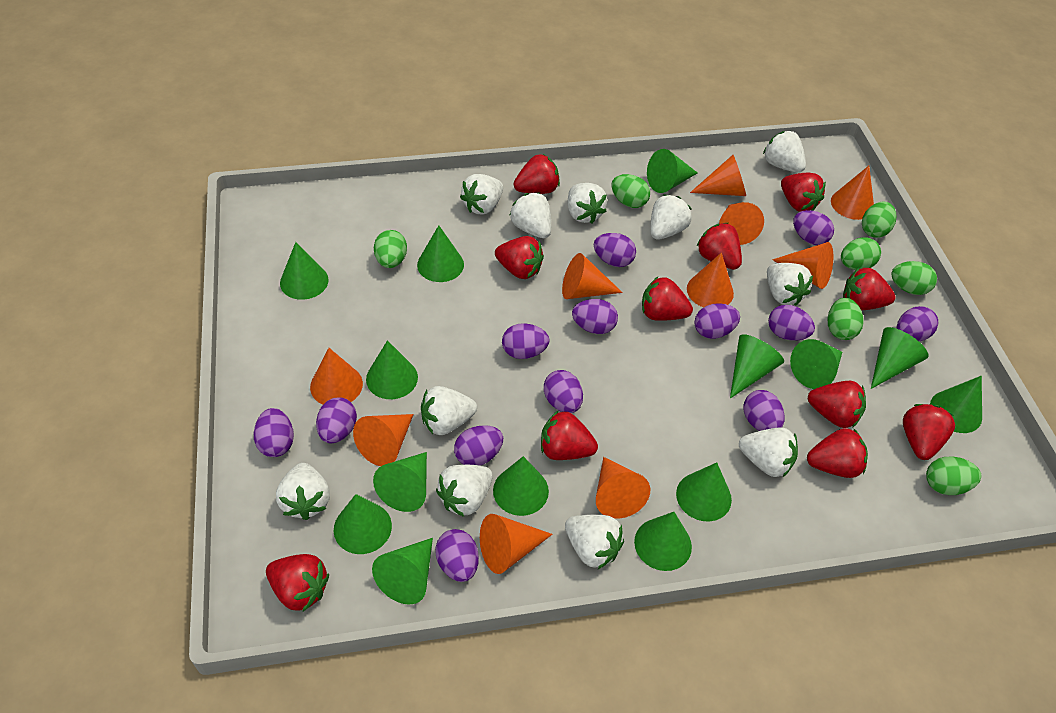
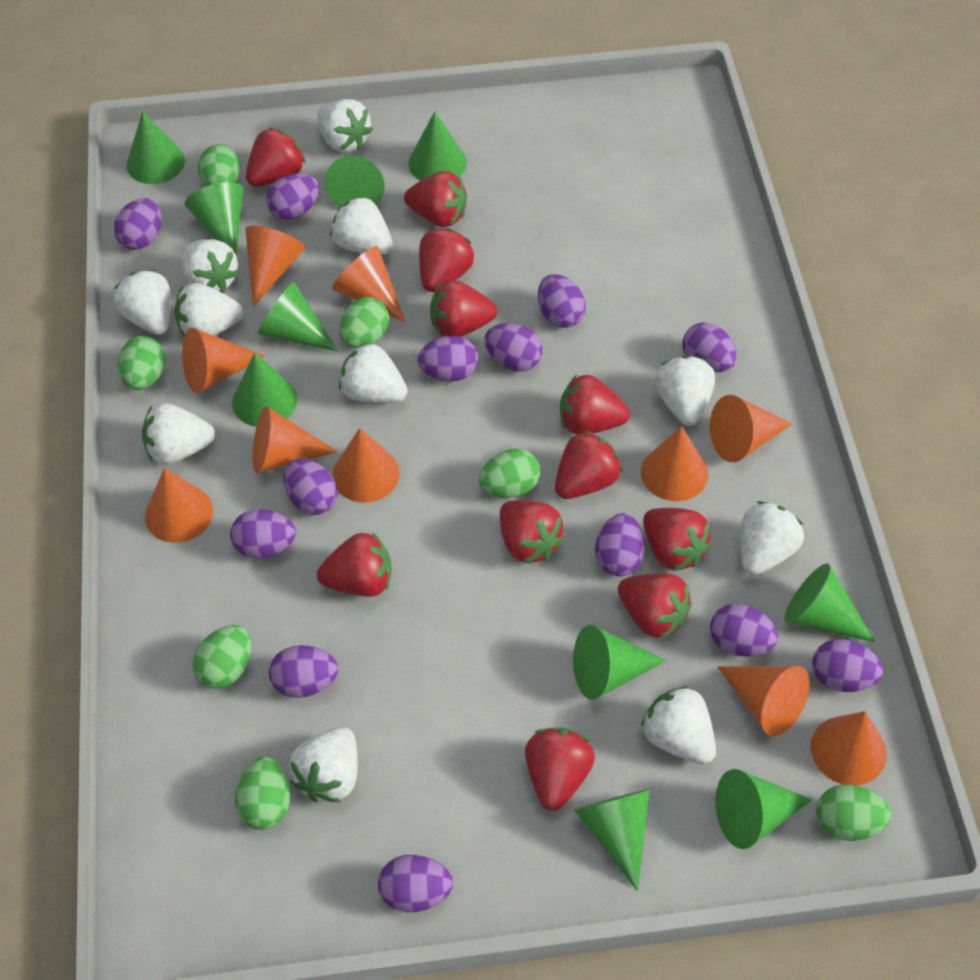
green cone: [280,242,329,300] [334,494,392,554] [366,340,418,399] [372,538,433,605] [373,452,427,512] [417,225,464,282] [493,456,549,516] [634,512,692,571] [647,149,697,193] [676,462,732,522] [730,334,784,398] [790,339,842,389] [871,327,929,389] [930,376,982,433] = 14 -> [127,111,185,184] [185,182,244,254] [232,353,297,427] [258,282,338,351] [325,156,385,208] [408,111,467,181] [573,625,666,700] [574,789,650,892] [715,769,812,849] [784,563,875,642] = 10

